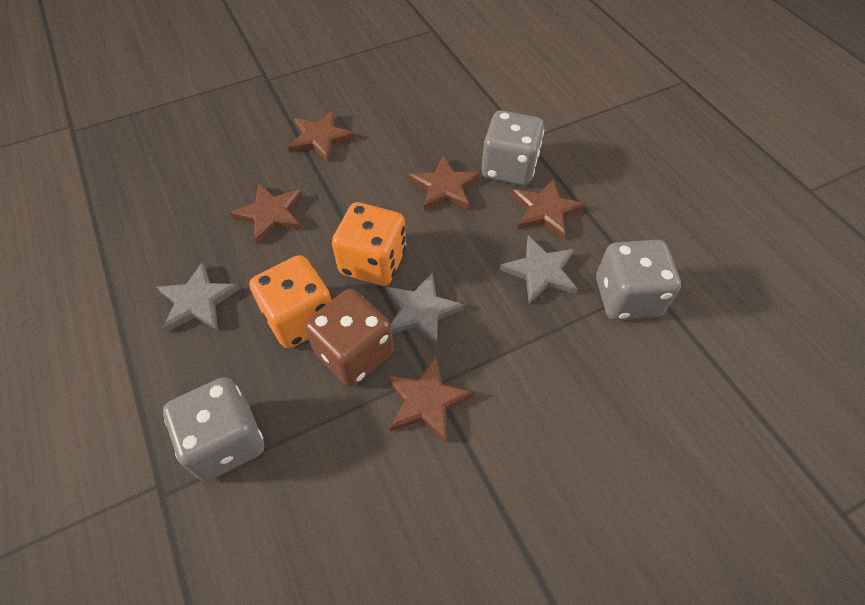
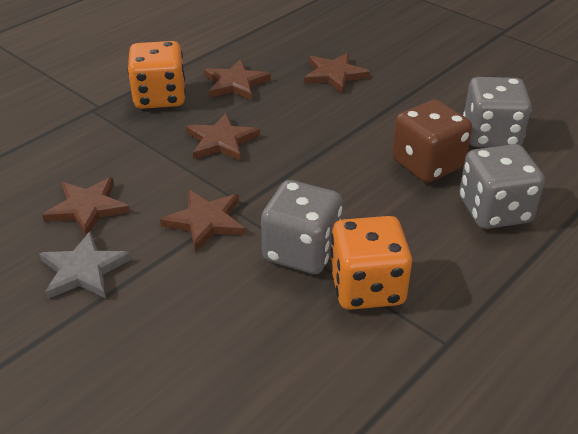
grey star: [157,262,240,332] [386,273,464,346] [500,236,578,304] = 3 -> [39,231,131,299] = 1

